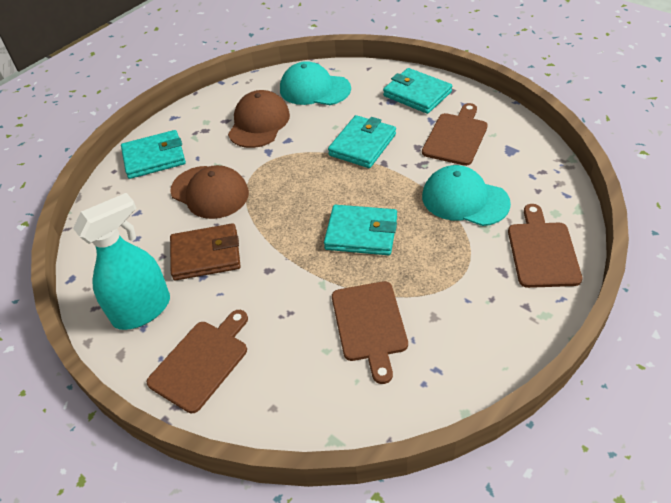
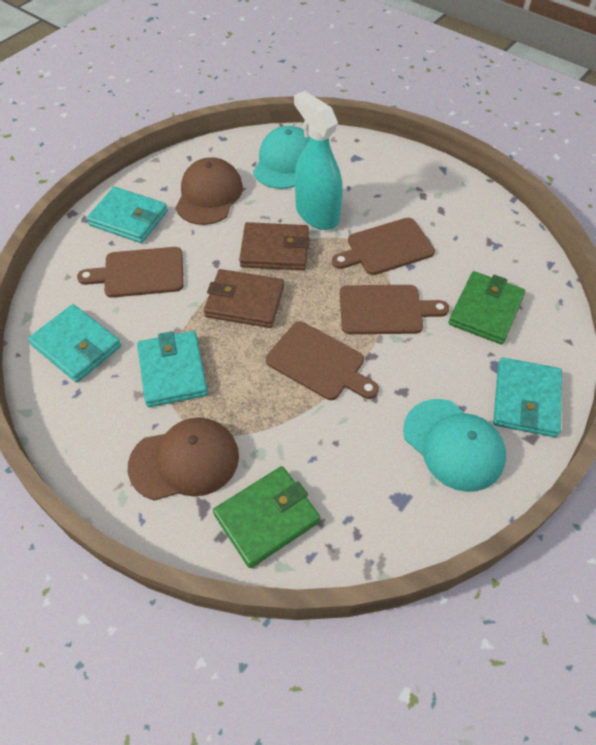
brown wallet: [170,223,241,281] = 1 -> [204,269,284,328] [239,222,310,270] = 2
green wallet: none = 0 -> [213,466,320,568] [448,271,525,345] = 2

